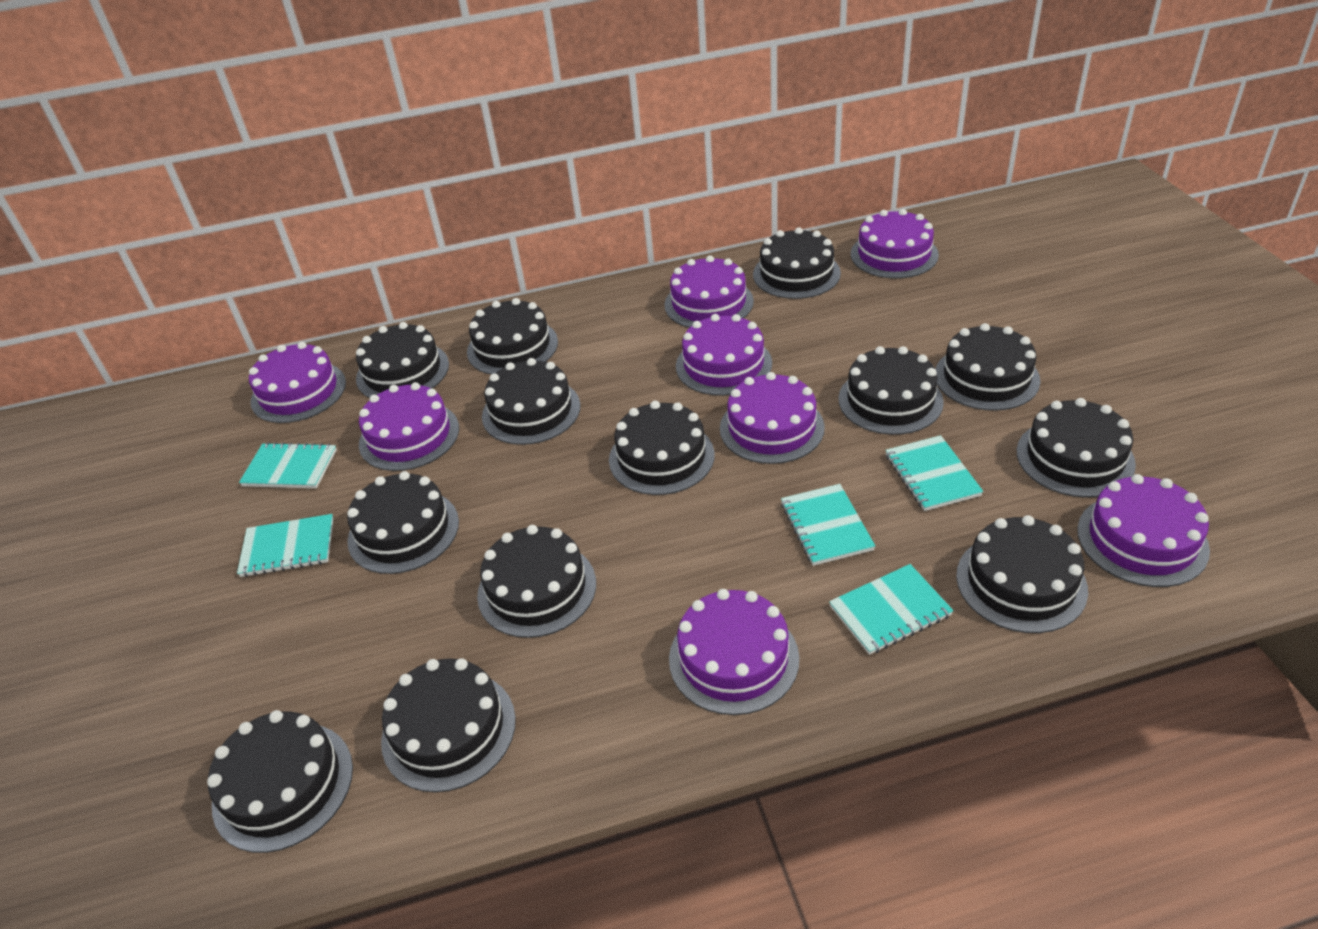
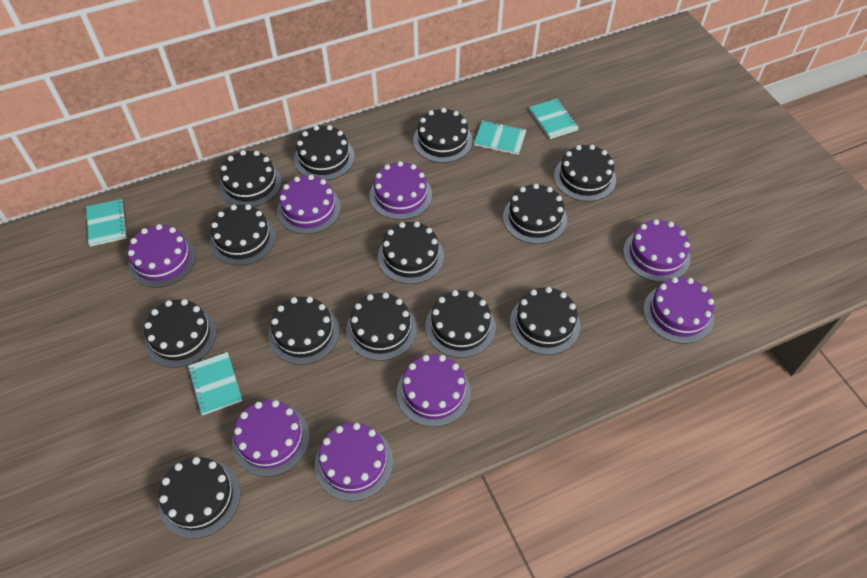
turquoise notebook: [237,514,334,577] [239,442,337,488] [781,484,875,566] [829,564,954,655] [886,435,983,511] = 5 -> [86,199,128,247] [188,352,242,415] [474,121,527,155] [529,99,579,139] = 4

